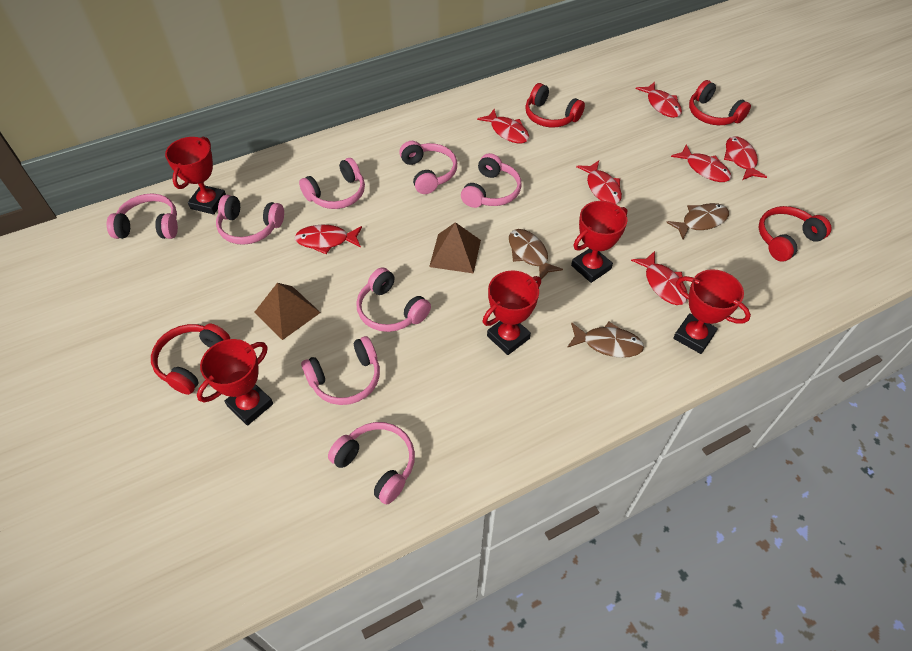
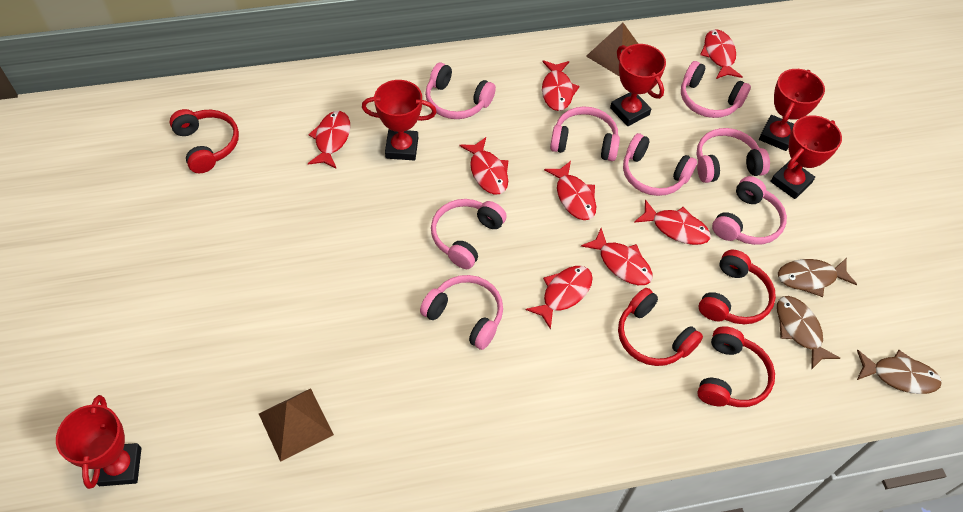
red fish: [295,225,362,254] [477,109,529,143] [576,161,622,204] [631,251,687,305] [636,82,682,118] [671,145,731,182] [724,136,767,180] = 7 -> [308,111,350,169] [459,137,509,195] [526,266,593,330] [542,60,580,111] [544,161,596,220] [581,228,653,285] [634,200,711,245] [700,29,743,79] = 8

